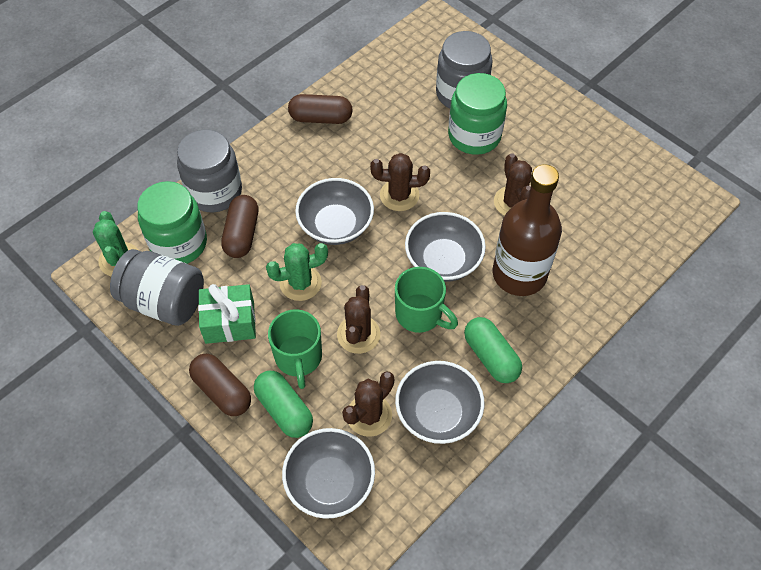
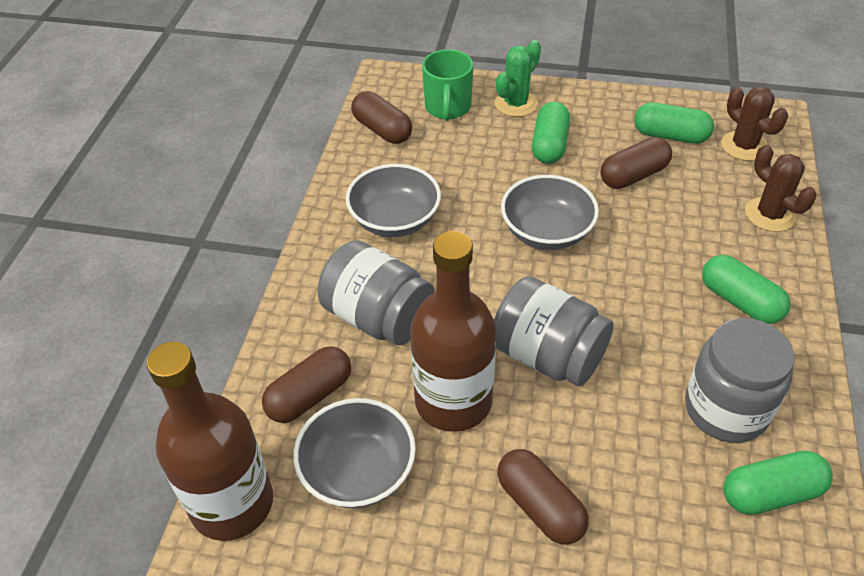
brown bottle: [493,164,562,296] = 1 -> [147,342,273,541] [410,231,496,432] = 2
brown cactus: [337,285,380,354] [342,372,394,437] [370,153,430,211] [494,153,532,216] = 4 -> [721,87,788,161] [745,145,817,232] = 2
brown capsule: [189,354,251,416] [221,195,258,258] [288,94,353,124] = 3 -> [262,347,351,423] [351,91,412,144] [497,449,589,545] [601,137,672,189] = 4
green cactus: [93,211,139,276] [266,243,328,301] = 2 -> [495,40,541,117] = 1
green capsule: [254,371,313,438] [464,317,522,383] = 2 -> [532,102,570,164] [634,102,714,144] [702,255,791,324] [723,451,833,515] = 4
green gift: [198,284,256,344] = 1 -> none = 0
green jar: [137,181,207,264] [448,73,507,155] = 2 -> none = 0
green mug: [268,309,322,389] [395,267,458,333] = 2 -> [422,49,474,121] = 1
grey bowl: [282,428,375,519] [295,178,374,245] [395,361,484,444] [405,212,486,282] = 4 -> [293,398,416,508] [346,164,441,237] [501,175,599,250] = 3

